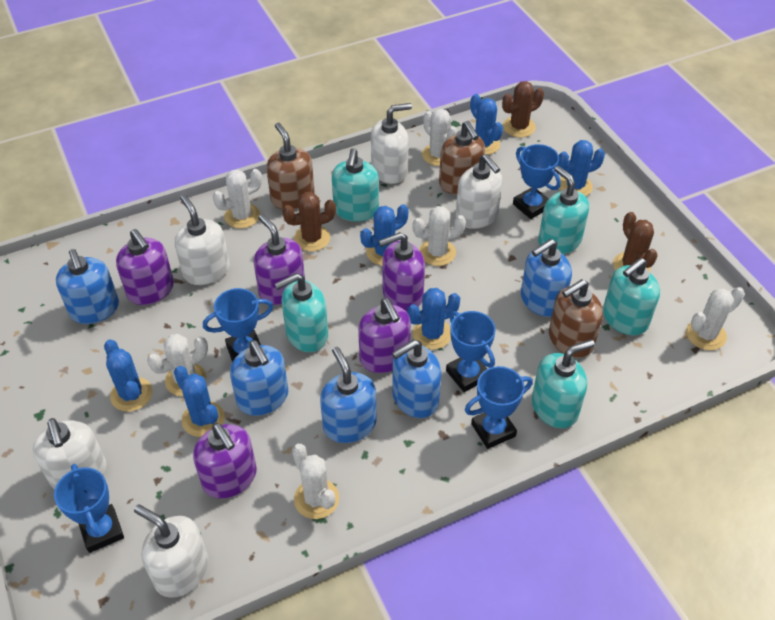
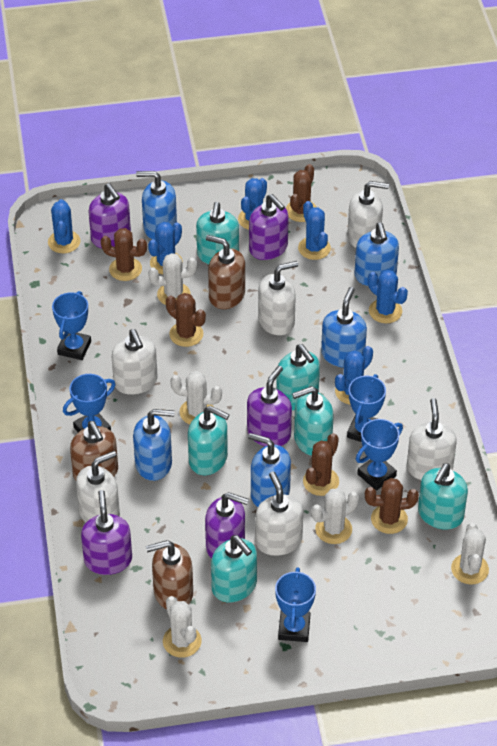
brown cactus: [282,192,336,251] [502,81,544,138] [613,212,658,272] = 3 -> [101,228,147,281] [166,293,206,347] [286,164,316,222] [303,433,339,496] [365,478,419,534] = 5
turquoise soap dispenser: [275,273,328,352] [332,148,379,222] [532,339,595,428] [538,166,589,254] [603,258,660,335] = 5 -> [188,406,230,475] [196,202,239,264] [211,535,257,603] [276,344,320,410] [292,386,334,456] [418,463,468,530] = 6
white cactus: [147,334,208,396] [213,169,262,229] [292,444,339,519] [413,206,466,266] [422,109,458,166] [686,287,745,350] = 6 -> [148,253,197,305] [163,596,202,658] [170,371,222,424] [311,488,359,544] [451,523,489,585] = 5
white soap dispenser: [33,418,106,489] [134,505,208,598] [175,195,229,285] [371,103,412,184] [456,154,502,229] = 5 -> [76,451,120,523] [112,329,158,395] [255,472,303,556] [258,261,298,336] [347,181,389,248] [407,398,457,480] = 6

